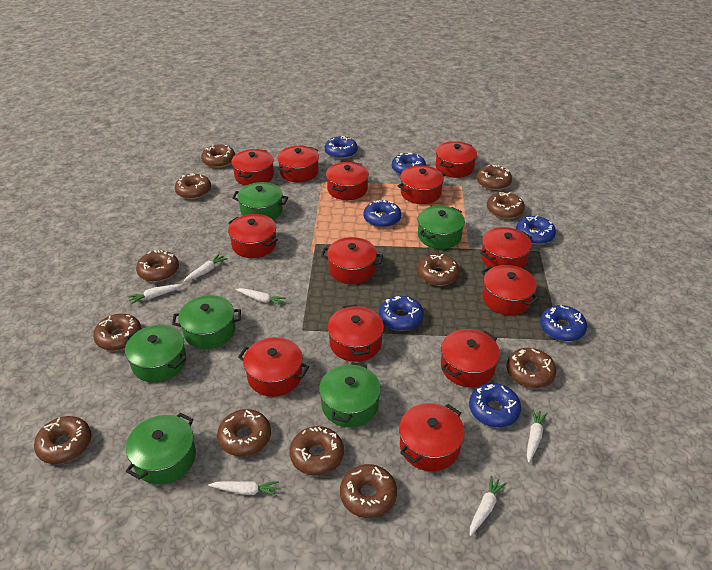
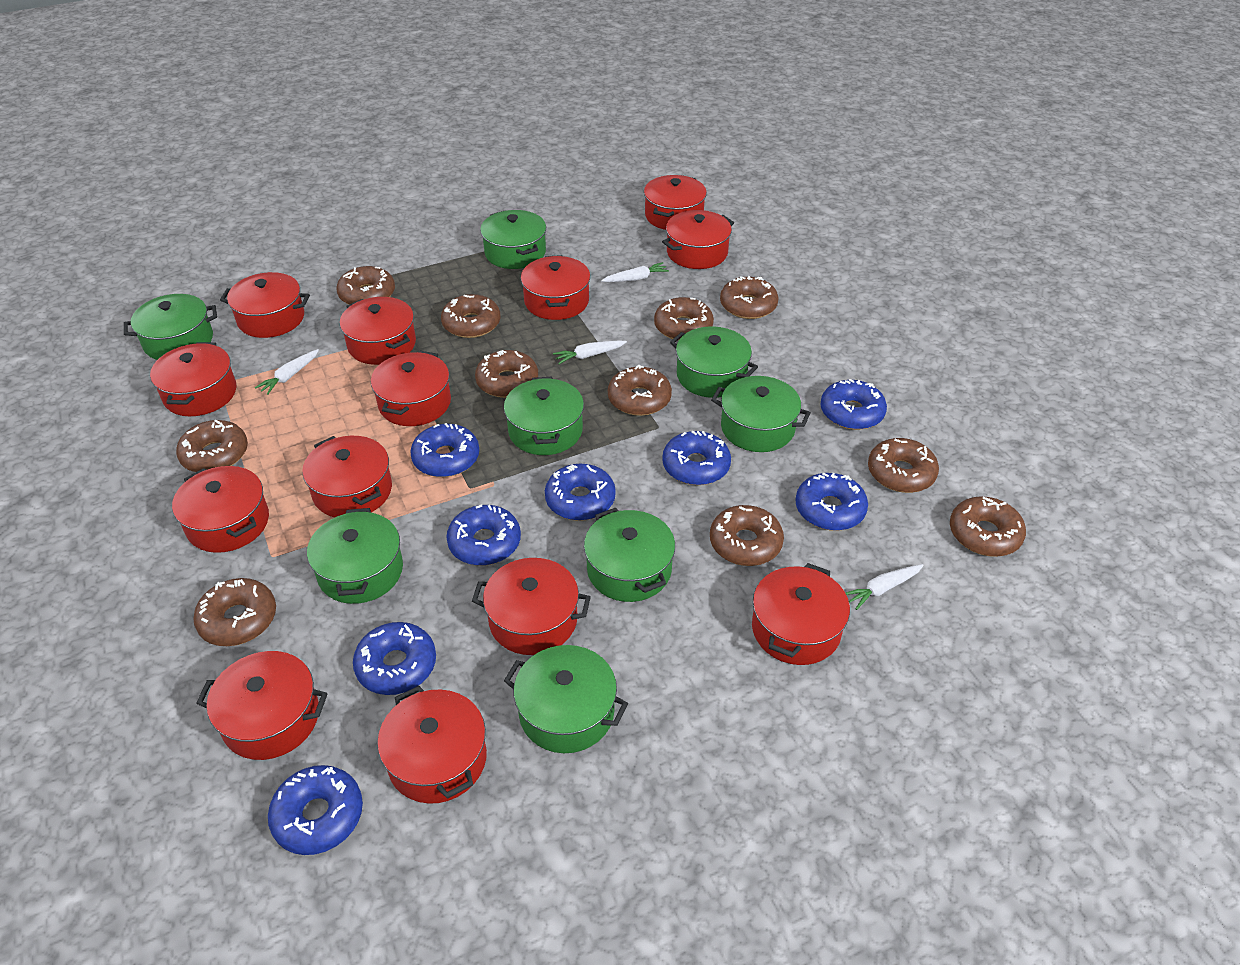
blue donut: [325,136,358,159] [364,200,401,228] [379,296,424,331] [392,153,426,175] [469,383,521,427] [516,216,556,245] [540,305,587,341] = 7 -> [268,765,363,855] [353,622,436,695] [410,423,479,477] [446,505,521,566] [545,464,616,521] [662,431,731,485] [795,473,868,531] [820,379,887,430] = 8
brown donut: [34,416,91,464] [93,314,142,351] [136,250,179,282] [175,173,211,199] [201,144,235,168] [217,409,271,457] [290,426,344,476] [340,464,397,518] [418,254,460,286] [476,165,512,190] [487,192,525,219] [507,348,556,388] = 12 -> [176,420,248,472] [193,578,276,646] [337,266,395,304] [441,294,500,338] [475,350,538,398] [608,365,672,416] [654,297,714,341] [710,505,784,566] [720,276,779,319] [868,438,939,493] [950,496,1026,557] = 11
green pot: [125,325,186,383] [126,413,196,484] [172,295,241,349] [232,182,288,220] [319,362,381,427] [418,206,465,249] = 6 -> [124,294,217,360] [307,508,403,604] [480,210,546,269] [504,377,584,455] [504,645,628,753] [584,508,675,602] [670,326,758,398] [711,376,811,452] = 8
white carrot: [128,284,182,304] [183,254,227,282] [208,481,279,496] [235,288,286,306] [470,476,506,536] [527,409,547,463] = 6 -> [255,349,319,395] [553,341,627,364] [601,262,669,282] [845,564,924,610] = 4

